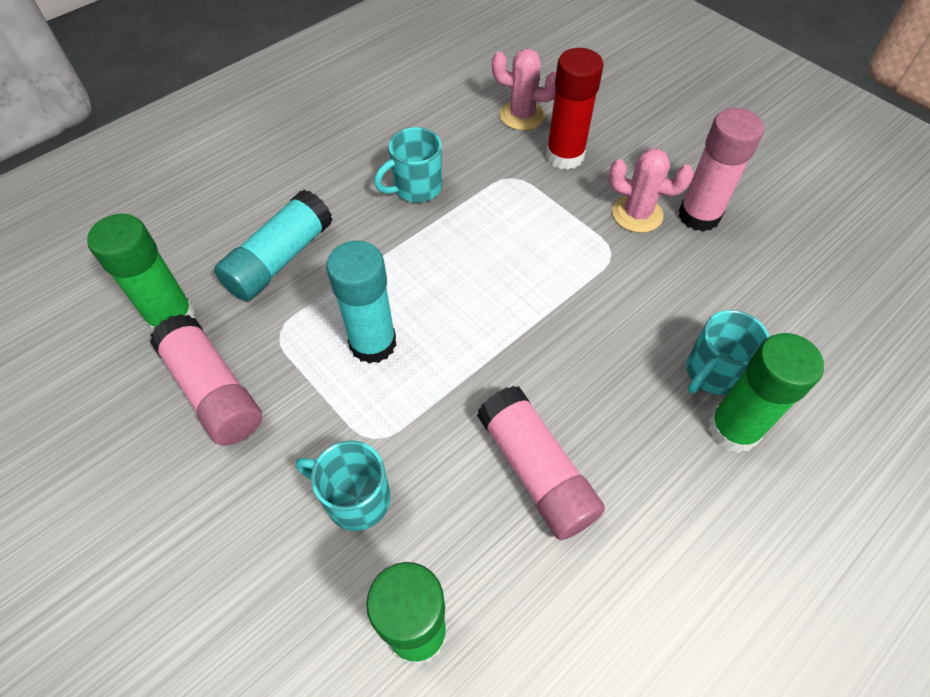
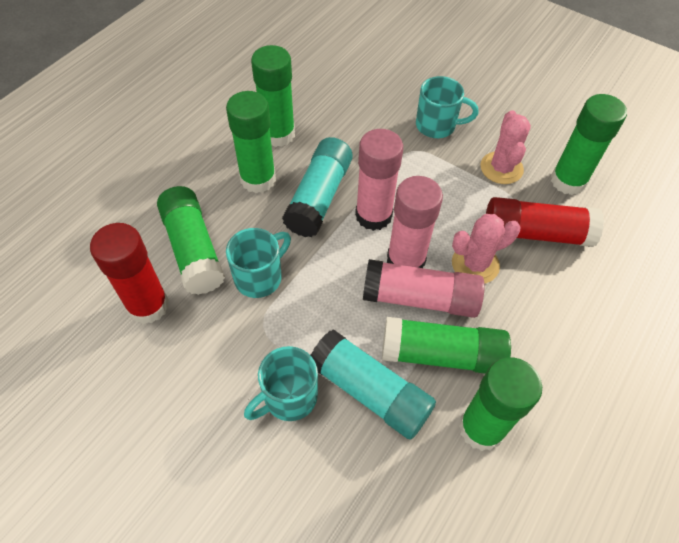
green glue stick: [87,214,195,332] [366,562,448,666] [708,333,824,453] = 3 -> [157,186,225,295] [226,91,276,193] [251,45,295,147] [382,317,511,374] [459,357,542,451] [551,94,627,195] = 6
red glue stick: [546,48,604,170] = 1 -> [90,223,169,324] [486,197,604,247] = 2

